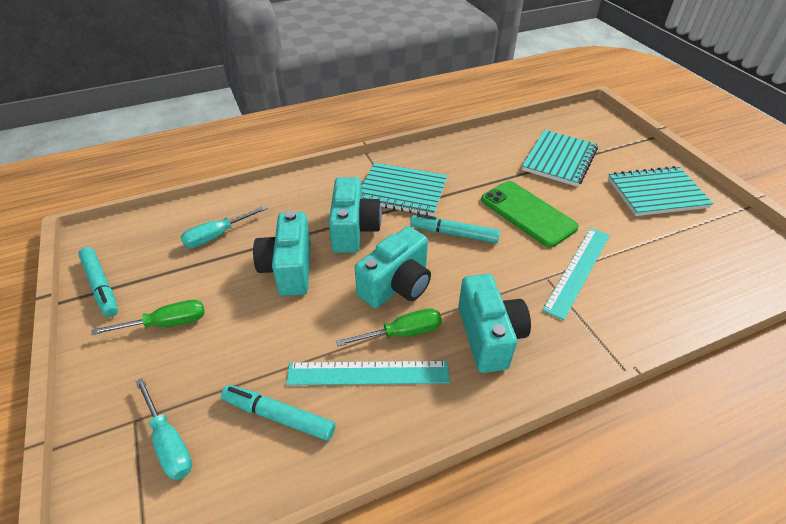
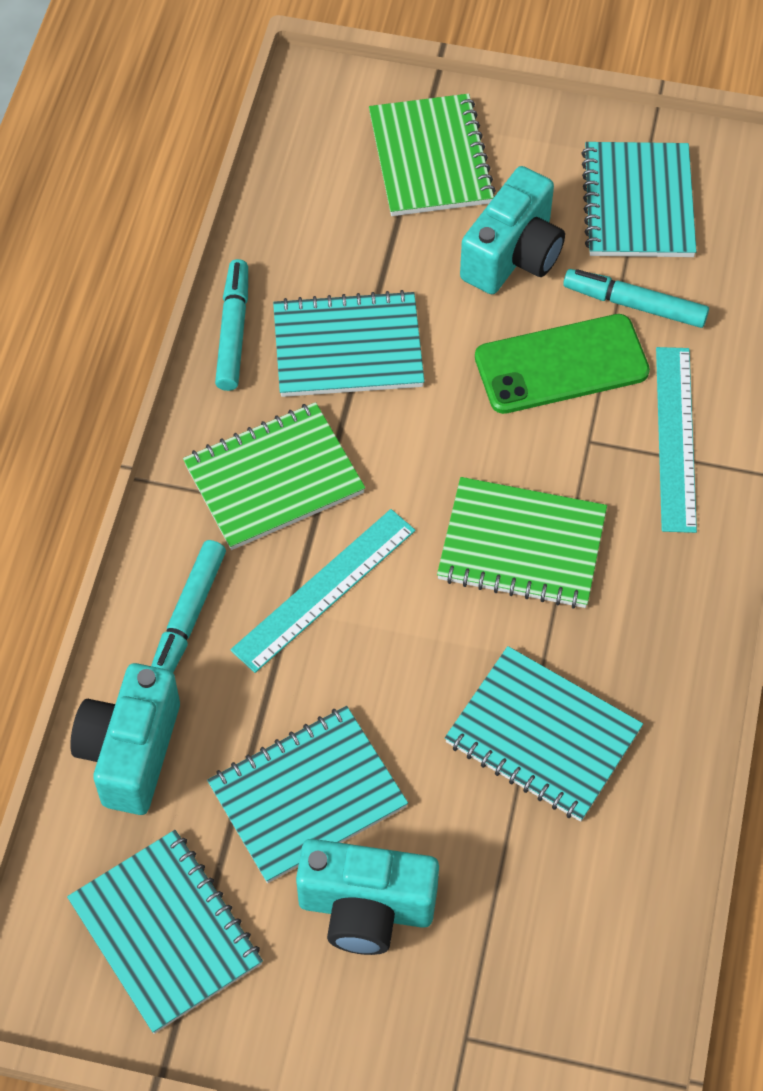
green notebook: none = 0 -> [183,402,365,550] [369,94,496,216] [437,477,607,609] = 3
green screwdriver: [91,300,205,335] [336,308,442,346] = 2 -> none = 0
turquoise camera: [253,211,311,296] [329,177,382,253] [355,226,431,308] [458,274,531,373] = 4 -> [70,663,180,815] [296,839,439,955] [460,166,565,294] = 3
turquoise notebook: [362,163,447,216] [522,130,598,187] [608,166,713,216] = 3 -> [67,830,263,1034] [207,706,408,883] [273,290,425,397] [445,646,643,822] [581,142,697,257] = 5
turquoise screwdriver: [136,378,192,480] [181,206,268,248] = 2 -> none = 0

